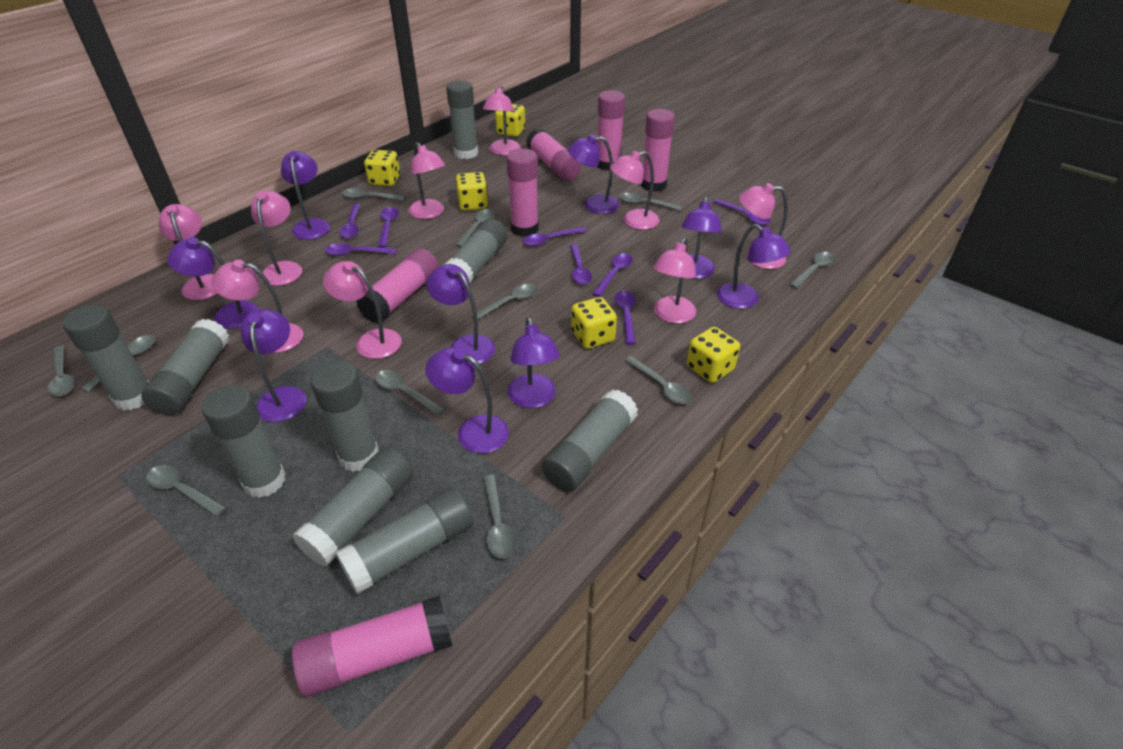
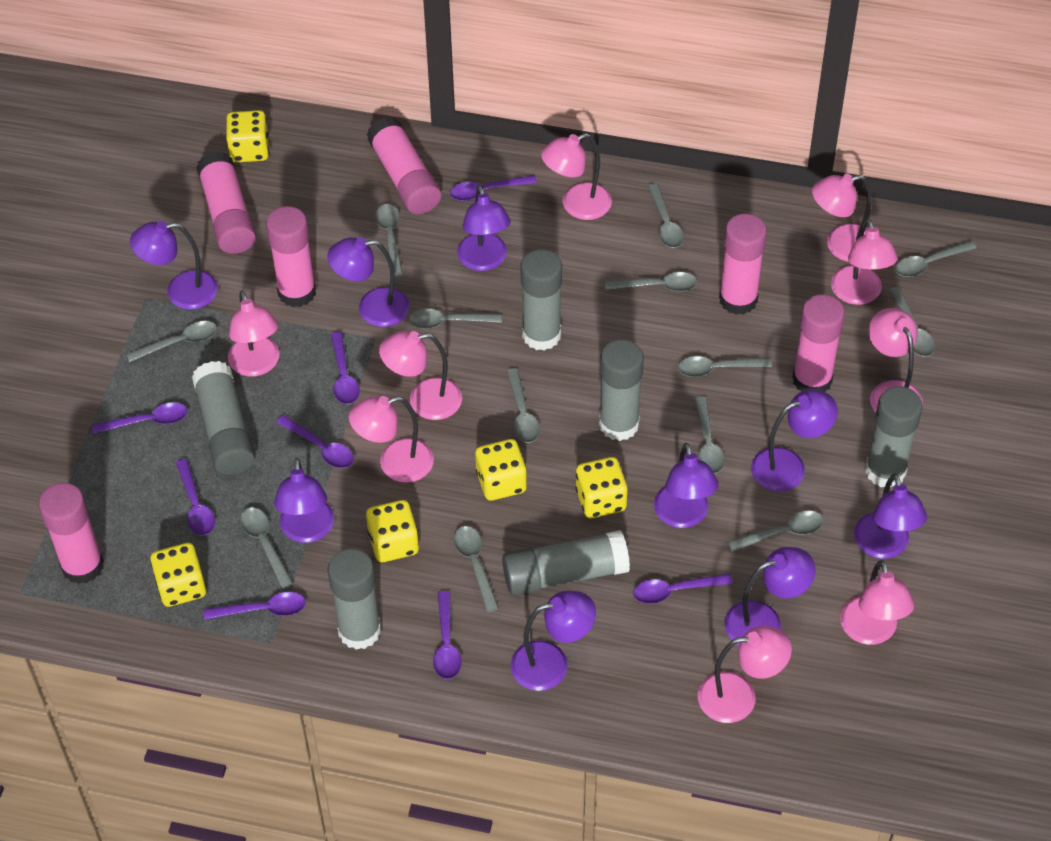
grey glue stick: [63,305,149,411] [141,319,229,415] [202,385,286,498] [293,447,413,567] [311,361,379,472] [335,487,474,595] [444,219,507,283] [446,81,478,159] [542,389,638,492] = 9 -> [192,361,255,475] [327,549,381,650] [502,530,630,595] [521,249,562,351] [599,339,644,441] [865,386,923,487] = 6
grey spoon: [48,345,75,396] [81,335,156,392] [147,465,226,517] [342,188,405,201] [375,370,445,416] [455,209,495,247] [471,284,538,319] [483,475,516,558] [619,193,682,211] [624,356,692,404] [789,252,835,289] = 11 -> [127,321,217,362] [240,507,293,589] [375,204,402,276] [409,309,502,329] [454,526,499,612] [507,368,540,443] [605,272,697,292] [648,183,684,248] [678,356,772,377] [694,397,725,474] [727,511,824,552] [889,287,935,357] [895,241,976,277] = 13

